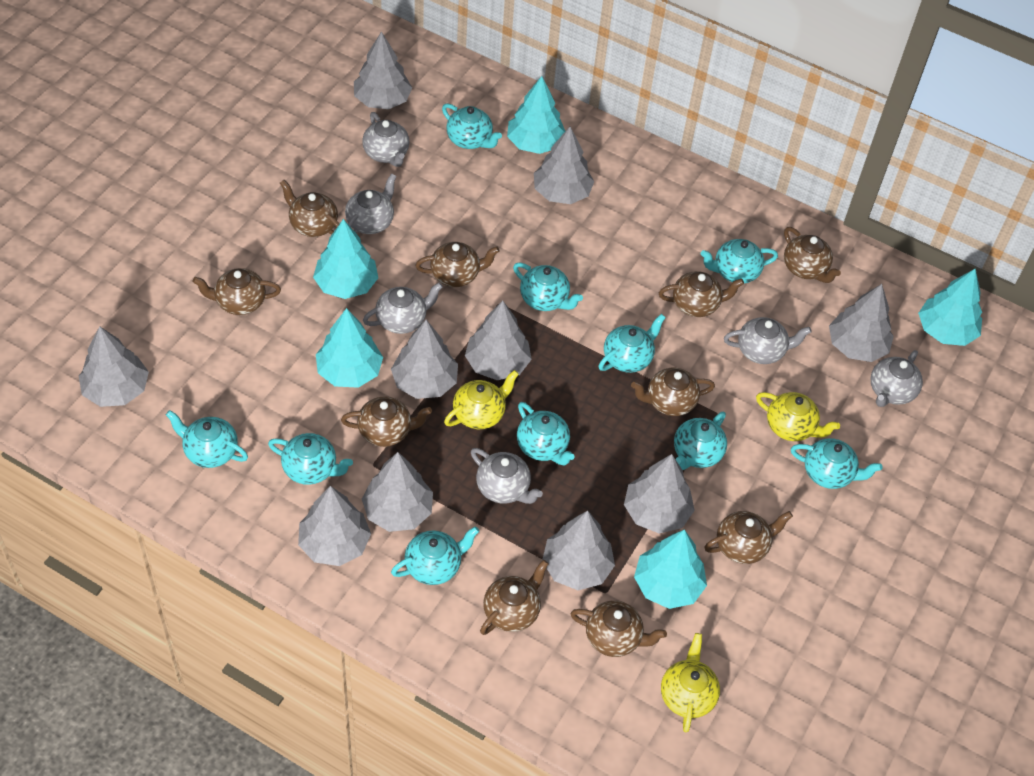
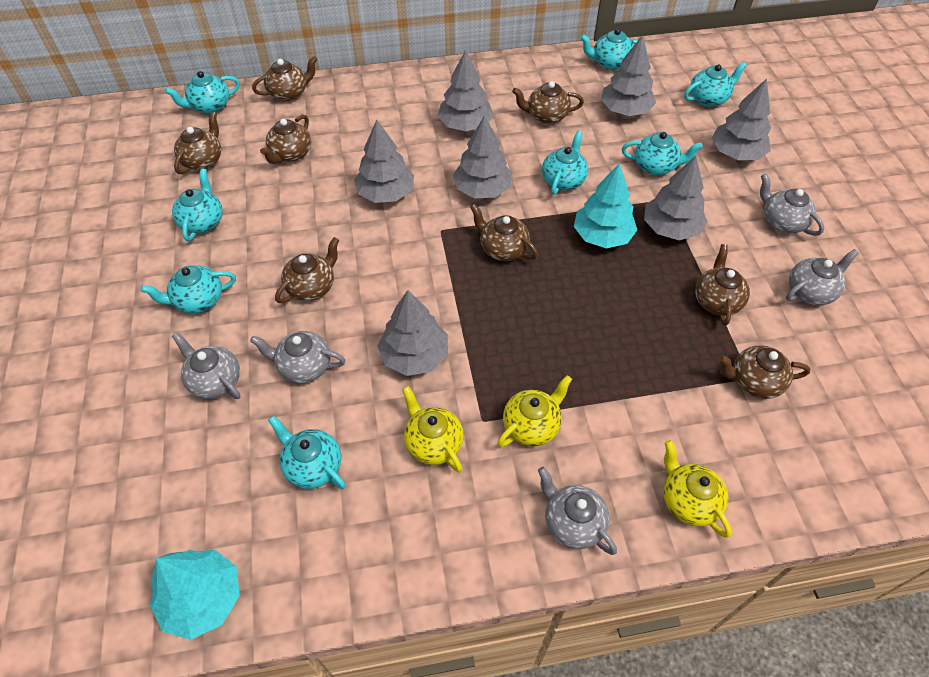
brown teapot: [192,268,281,315] [280,180,339,237] [341,396,432,447] [415,242,499,287] [480,560,549,635] [571,601,667,657] [631,368,715,416] [659,271,744,317] [704,511,793,564] [784,227,841,283] = 10 -> [174,111,221,174] [252,56,318,101] [260,114,311,164] [275,237,339,303] [470,204,538,261] [512,81,584,124] [695,244,750,326] [718,345,810,399] = 8
grey teapot: [345,173,396,234] [362,112,410,167] [363,282,443,334] [471,448,543,504] [724,317,812,364] [870,350,923,407] = 6 -> [172,332,241,399] [250,331,346,383] [538,466,617,555] [760,174,824,236] [786,249,859,305] = 5
grey tree: [79,326,149,407] [298,486,371,566] [354,31,412,109] [362,452,433,532] [391,320,458,399] [465,301,532,380] [534,126,594,204] [542,511,615,590] [624,454,695,534] [829,284,894,362] = 10 -> [354,120,414,203] [378,290,448,376] [438,50,494,131] [453,115,512,198] [601,35,656,116] [644,156,708,240] [712,79,771,160] = 7
turquoise teapot: [166,410,248,468] [268,433,353,485] [391,526,479,585] [442,103,502,149] [513,263,583,311] [517,402,575,466] [599,314,666,373] [674,412,727,470] [701,239,778,283] [791,438,882,489] = 10 -> [141,265,236,313] [165,71,240,114] [172,169,223,241] [268,416,346,489] [542,130,588,195] [580,28,647,70] [622,132,703,175] [684,62,747,107] = 8
turquoise tree: [313,219,378,299] [316,308,383,388] [507,76,565,154] [634,529,707,609] [918,269,982,346] = 5 -> [150,550,240,640] [574,163,637,248] = 2

